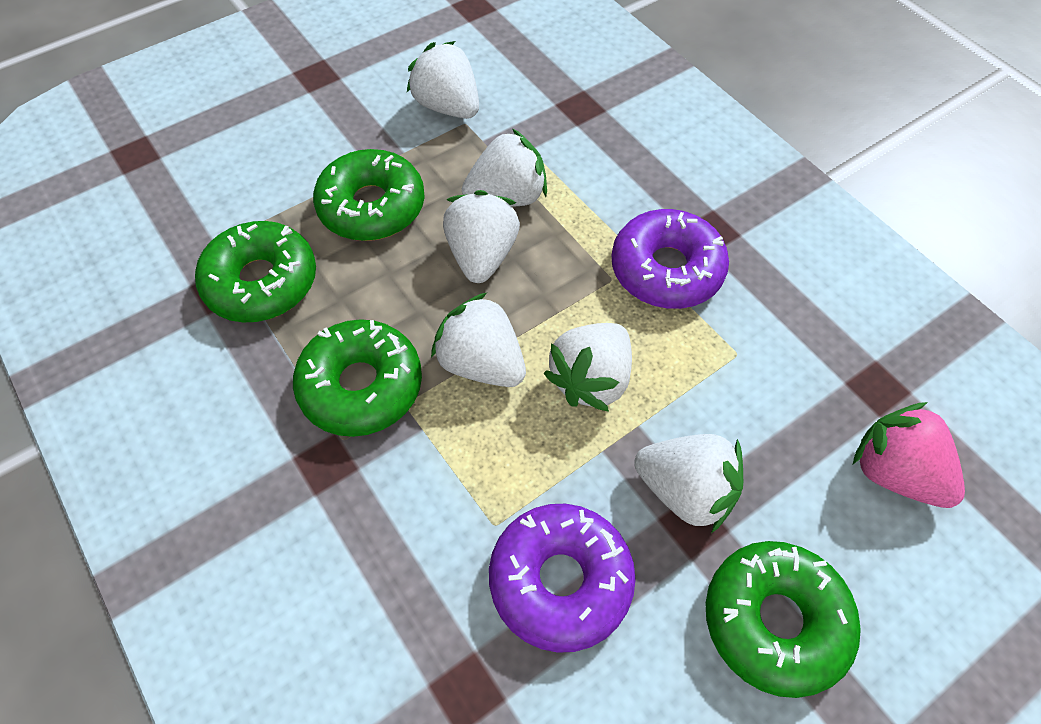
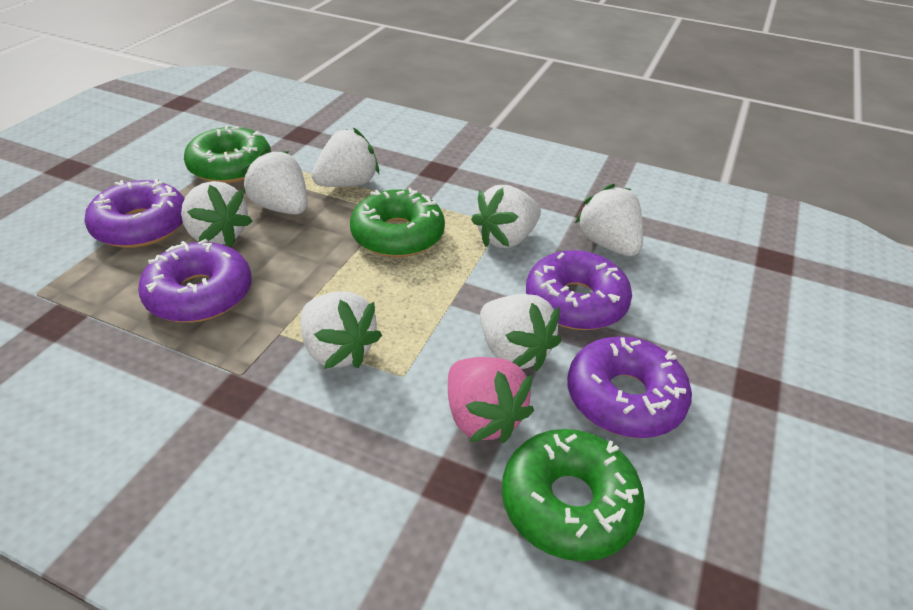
green donut: [195,221,316,322] [293,319,422,437] [313,149,425,241] [705,541,861,698] = 4 -> [184,126,271,183] [350,188,445,257] [502,429,645,561] = 3
purple donut: [489,504,636,653] [611,209,729,309] = 2 -> [84,179,185,248] [138,239,252,323] [526,250,632,330] [567,336,692,438] = 4
white strawberry: [407,41,479,119] [431,293,526,387] [443,190,520,283] [462,129,547,207] [544,323,632,412] [634,434,743,533] = 6 -> [181,181,253,247] [242,149,307,214] [300,291,382,369] [311,128,379,187] [471,185,541,248] [480,294,561,371] [575,183,643,256] = 7

